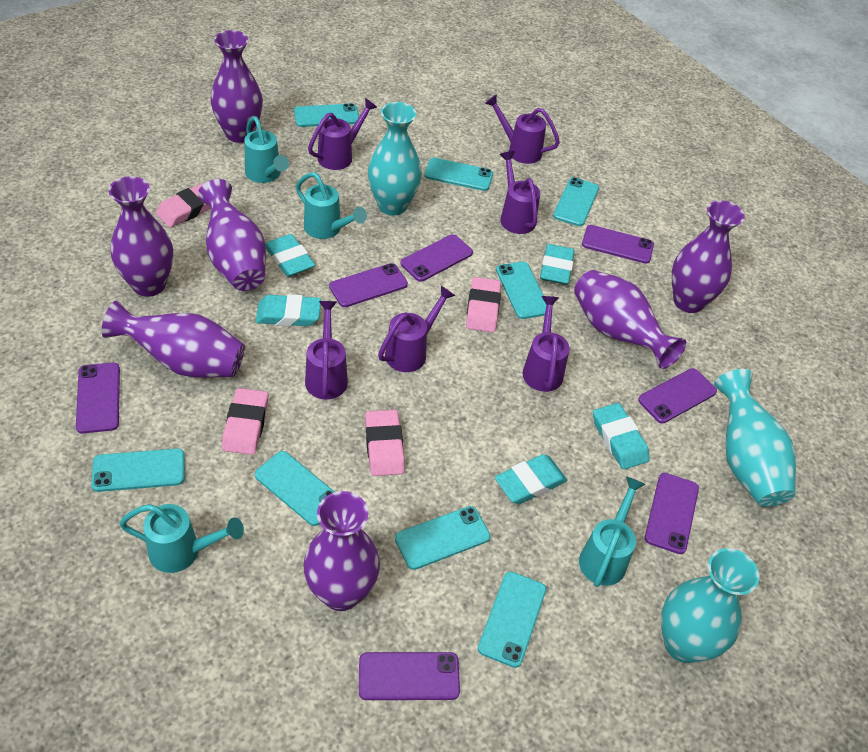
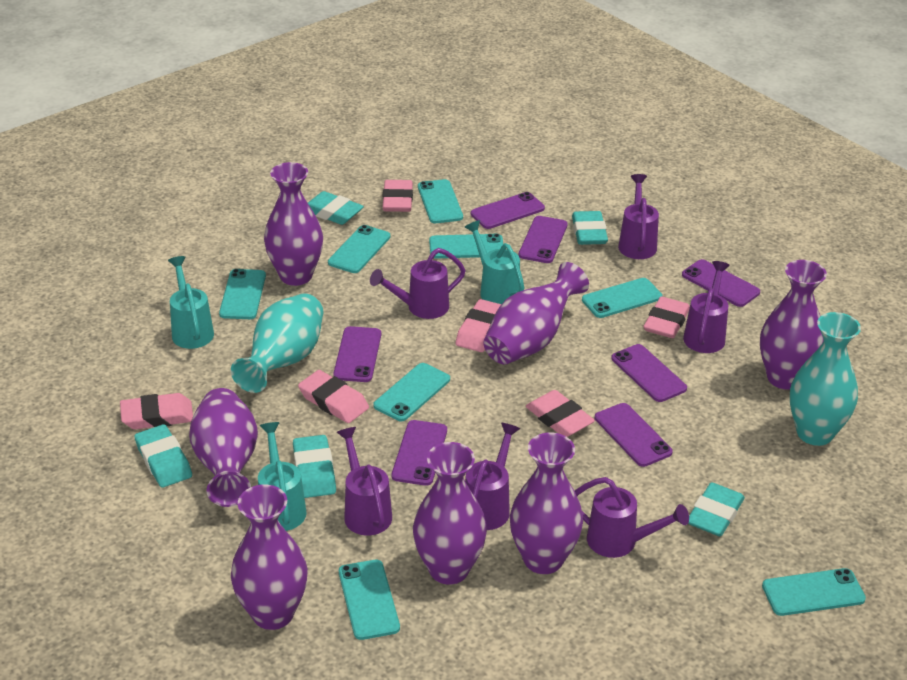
pink eraser: [156,183,211,228] [222,388,268,455] [365,410,405,476] [466,277,501,332] = 4 -> [120,393,193,429] [298,370,369,423] [382,180,413,212] [455,299,502,352] [525,390,595,437] [643,297,690,338] = 6
turquoise vase: [368,102,422,216] [661,548,759,663] [714,369,796,507] = 3 -> [231,293,323,393] [789,312,861,446] = 2
turquoise watering can: [119,504,244,573] [244,116,289,183] [296,172,367,239] [579,476,645,587] = 4 -> [168,256,214,349] [258,422,306,531] [465,220,524,304] = 3

